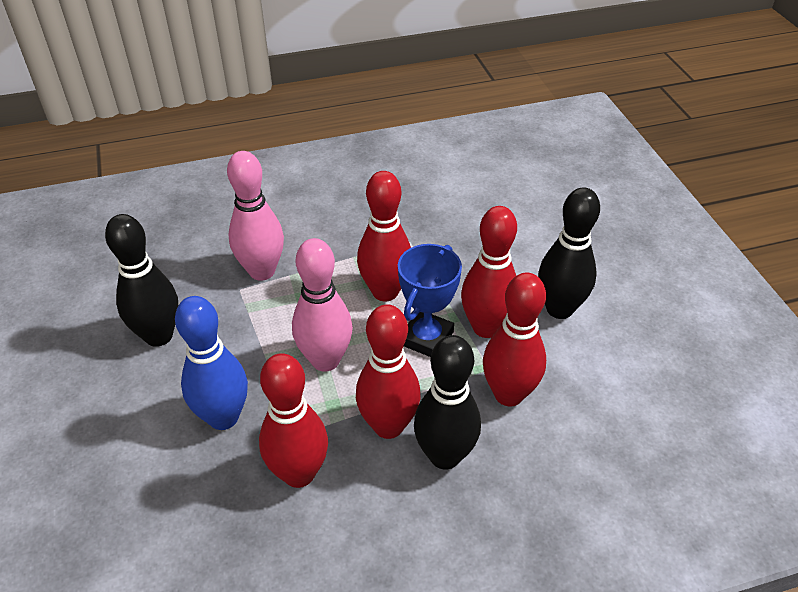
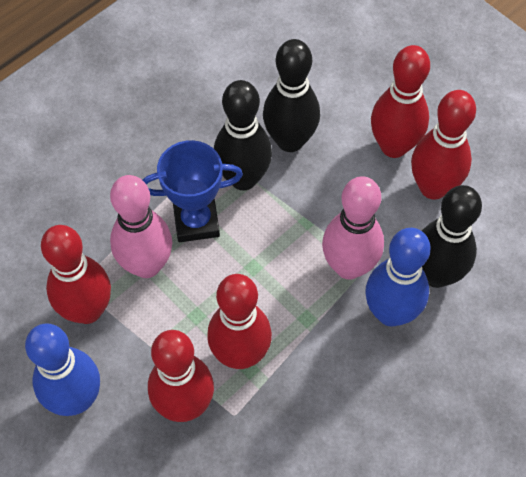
blue bowling pin: [175,296,248,430] = 1 -> [25,323,100,416] [365,228,431,327] = 2

